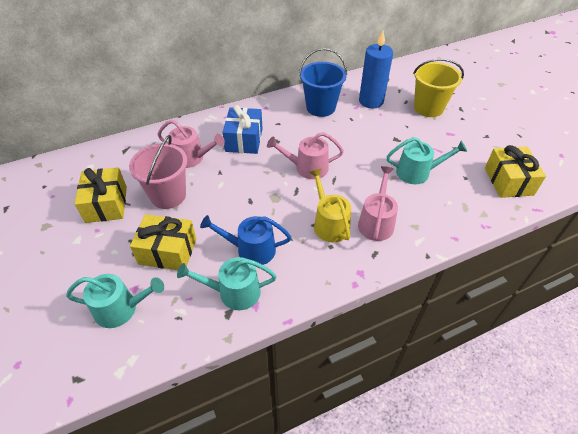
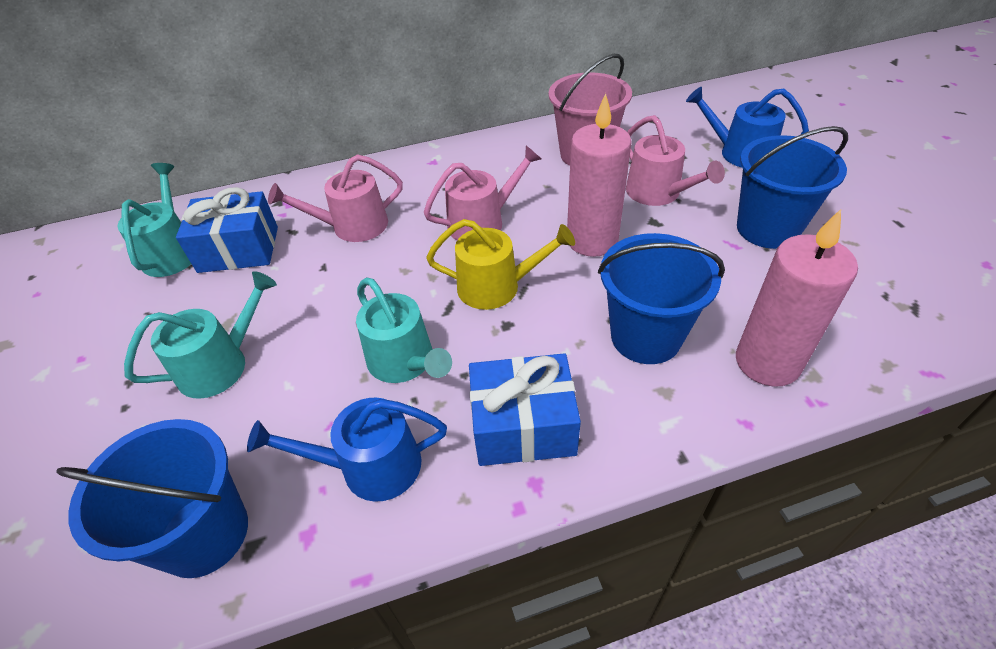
blue bucket: [299,48,347,117] = 1 -> [56,419,248,578] [598,233,725,364] [737,126,848,249] = 3
blue candle: [359,31,393,108] = 1 -> none = 0
blue gift: [222,105,263,154] = 1 -> [176,187,278,273] [469,353,581,466] = 2
blue watering can: [200,215,291,265] = 1 -> [247,398,447,502] [686,87,809,167] = 2
pink candle: none = 0 -> [567,93,632,257] [736,209,858,387] = 2
yellow bucket: [413,59,464,117] = 1 -> none = 0
yellow gift: [75,167,127,223] [130,214,196,270] [485,145,546,198] = 3 -> none = 0

